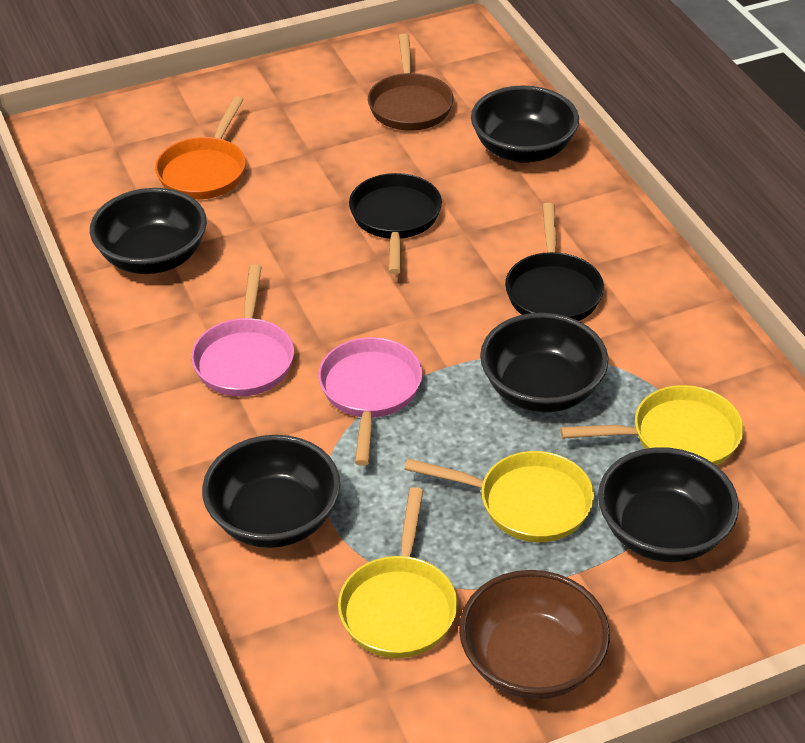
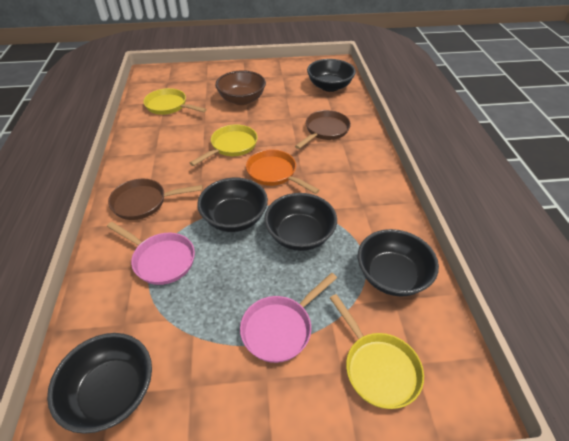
black pan: [349,173,442,274] [505,203,604,321] = 2 -> none = 0
brown pan: [368,34,454,131] = 1 -> [108,179,203,220] [295,110,351,149] = 2

